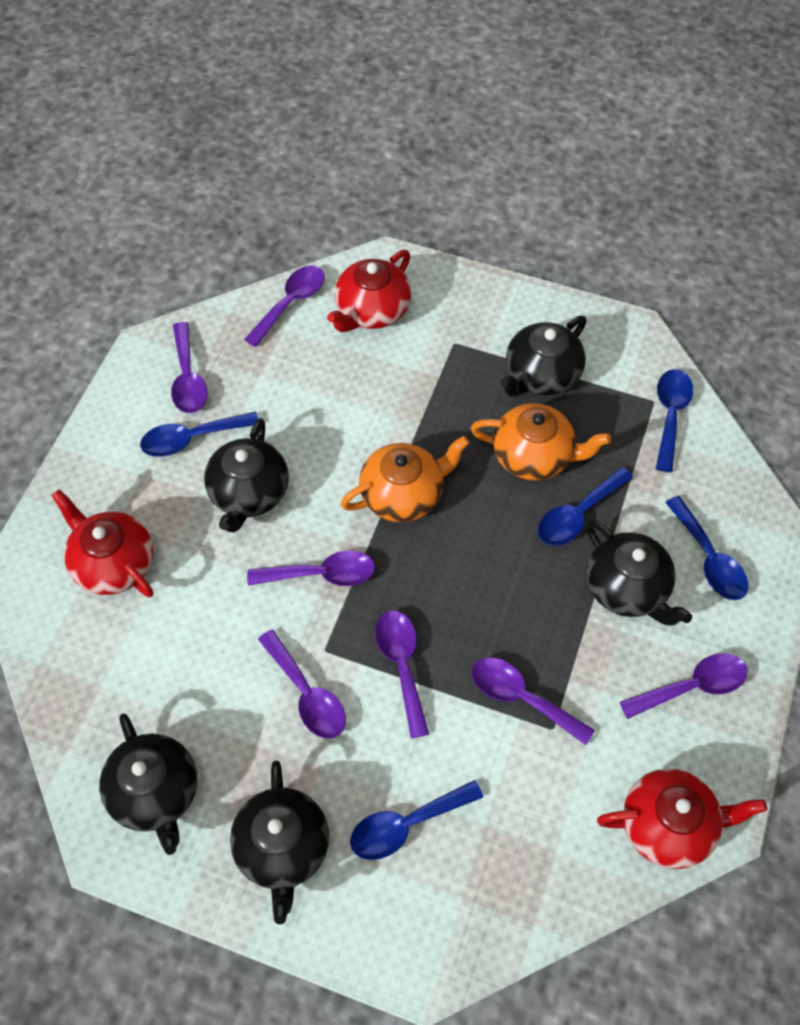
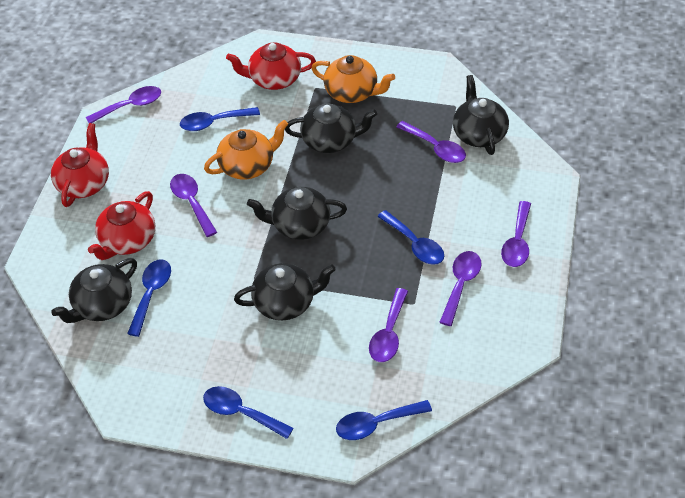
purple spoon: [171,322,207,413] [244,266,325,347] [247,551,375,586] [258,630,346,739] [375,611,429,738] [472,657,595,745] [620,653,748,719] = 7 -> [86,86,161,123] [170,174,217,237] [369,288,408,362] [396,121,466,163] [439,251,482,326] [501,201,531,267] = 6

